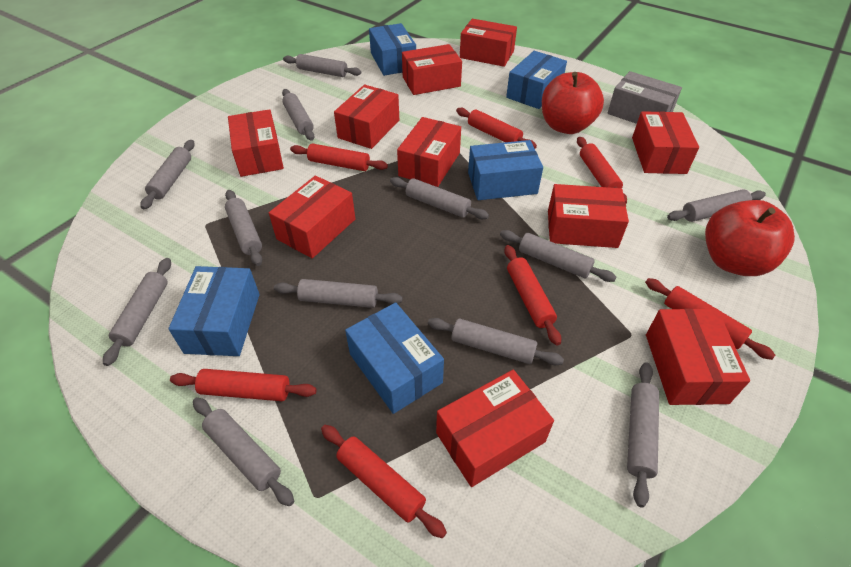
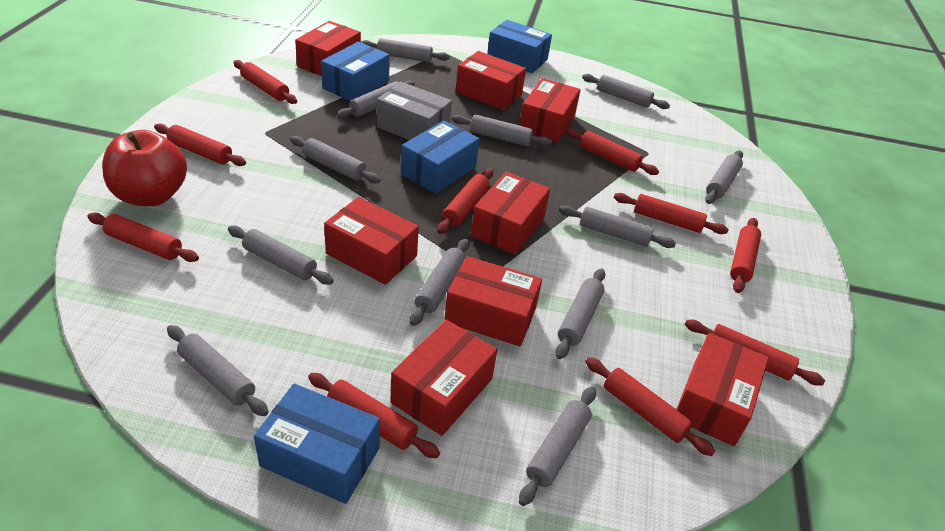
blue box: [168,266,260,356] [345,302,444,414] [369,23,416,76] [468,140,543,200] [506,51,567,109] = 5 -> [254,383,380,504] [321,42,390,101] [401,120,479,194] [487,20,552,73] = 4
red apple: [542,72,604,134] [705,200,795,276] = 2 -> [102,130,187,206] = 1
red box: [228,109,284,177] [269,176,355,258] [334,84,399,149] [397,117,461,187] [402,44,462,95] [436,370,554,487] [460,19,517,67] [548,184,629,248] [632,111,699,174] [646,309,750,405] = 10 -> [295,21,361,76] [324,197,419,285] [390,320,497,436] [444,256,542,346] [456,51,526,110] [471,172,550,255] [519,78,581,143] [677,333,769,446] = 8
red rolling pin: [170,369,317,401] [290,143,388,171] [321,425,447,538] [456,108,537,149] [504,245,561,345] [577,137,627,203] [645,278,775,360] = 7 -> [87,213,199,262] [154,123,246,166] [233,60,297,104] [308,373,440,458] [437,168,493,234] [566,128,659,175] [585,357,715,456] [614,193,729,234] [685,320,825,386] [730,218,761,293] = 10

